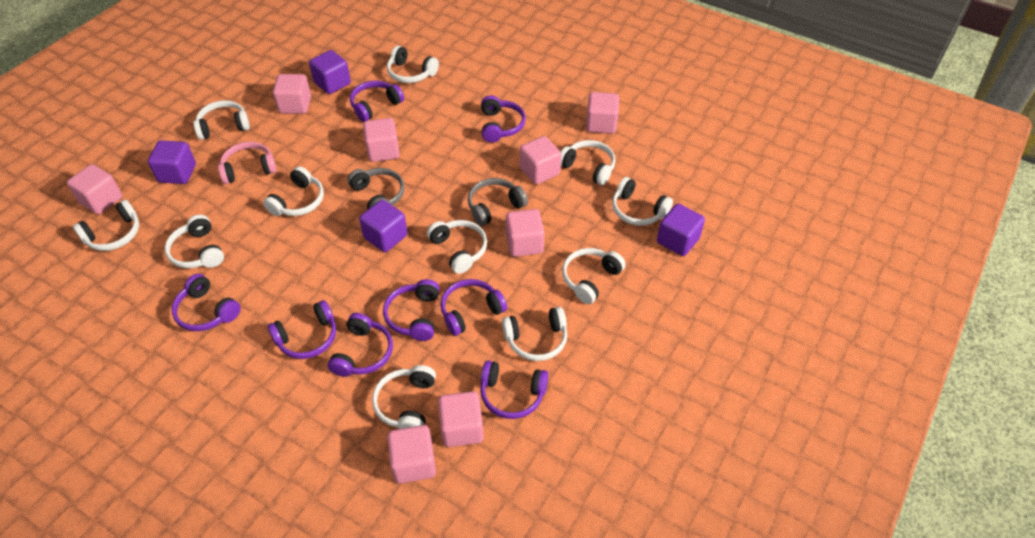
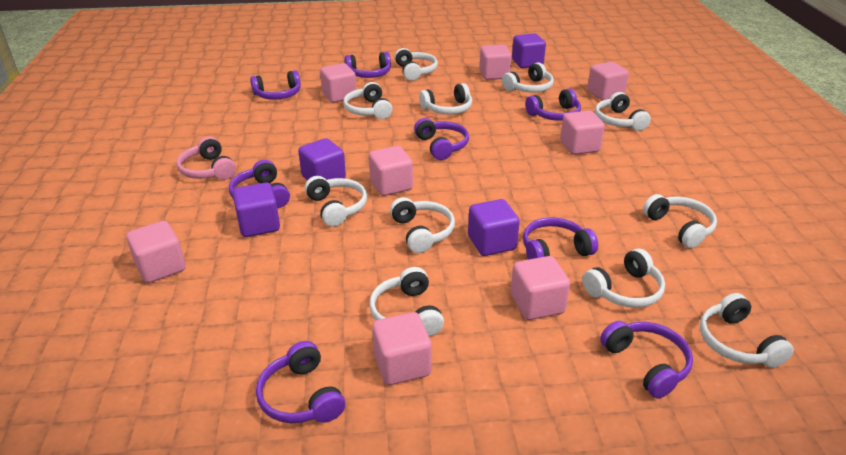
grey headphones: [348,168,405,209] [468,178,528,226] = 2 -> none = 0

